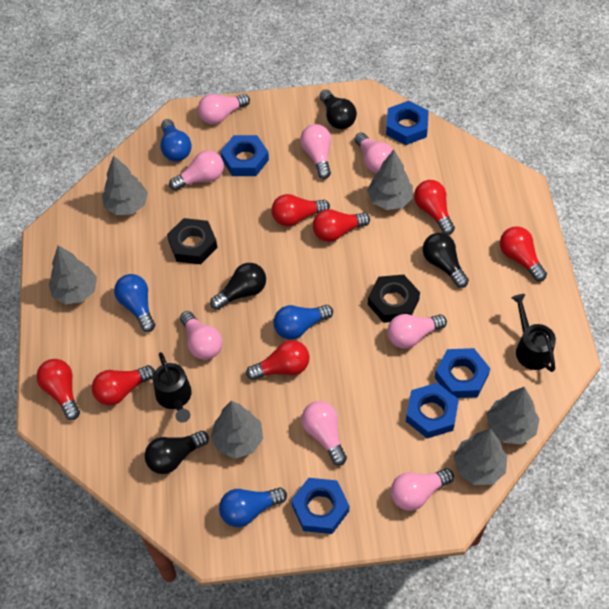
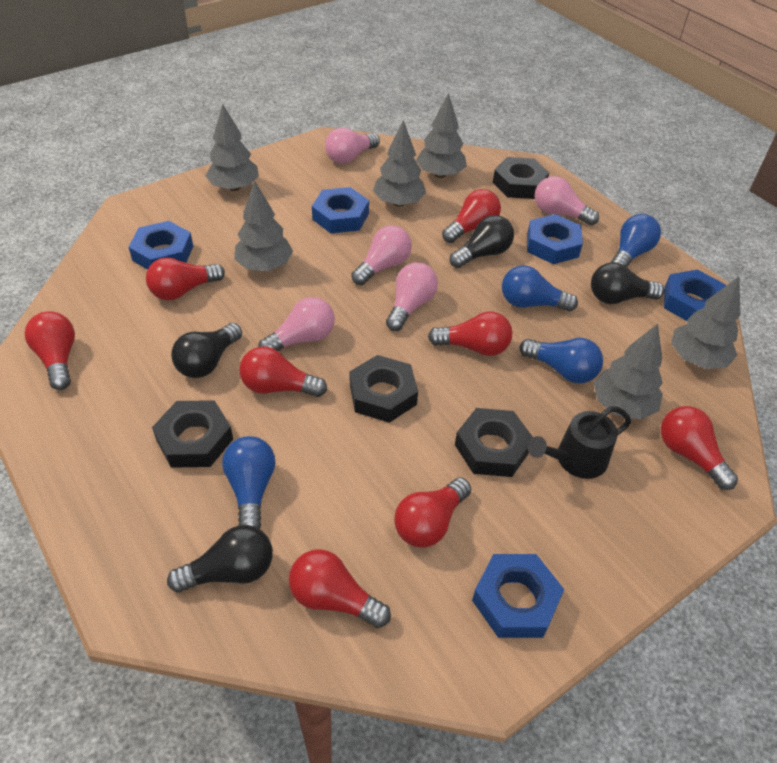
black nut: [167,218,217,264] [368,275,420,323] = 2 -> [152,400,233,468] [350,355,418,423] [455,408,533,477] [493,157,549,199] = 4
black watering can: [153,352,192,423] [512,294,556,372] = 2 -> [528,406,631,479] = 1
pink light bulb: [169,150,224,191] [180,311,223,360] [198,94,250,124] [300,124,331,179] [302,401,347,466] [355,132,393,173] [387,314,447,349] [391,468,454,511] = 8 -> [258,297,335,351] [325,127,380,164] [351,225,412,285] [386,262,438,331] [535,176,599,226] = 5
red light bulb: [36,359,80,420] [92,365,155,405] [246,340,309,380] [271,194,330,226] [313,209,370,242] [414,180,455,235] [500,226,547,281] = 7 -> [25,311,75,390] [146,257,225,301] [239,347,327,397] [289,549,391,628] [394,477,471,548] [428,311,512,356] [442,189,501,243] [661,406,738,490] = 8

